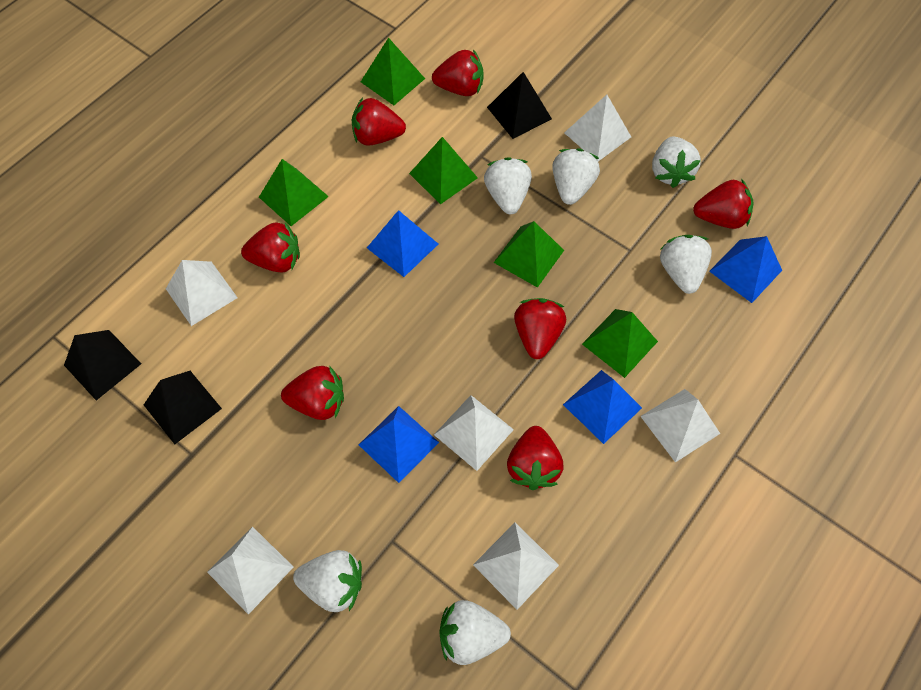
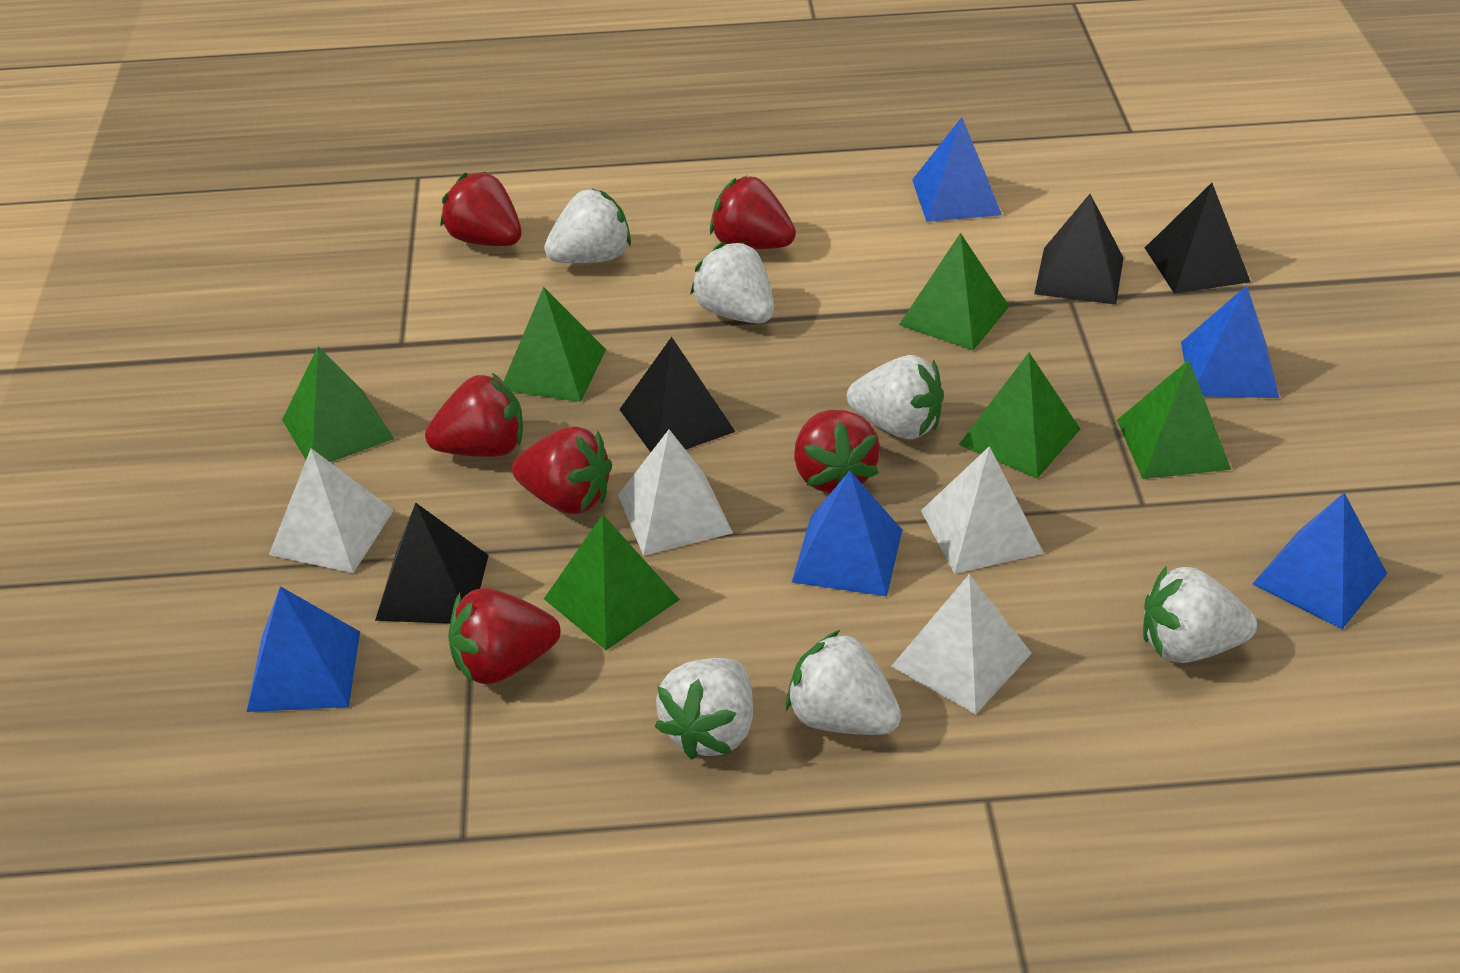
black pyramid: [64,330,141,401] [144,371,222,444] [487,72,552,139] = 3 -> [375,503,489,624] [619,337,735,452] [1034,194,1123,305] [1145,183,1251,294] = 4
blue pyramid: [359,406,439,483] [367,210,438,277] [563,370,642,444] [709,236,782,303] = 4 -> [247,586,360,712] [792,471,902,596] [912,117,1002,222] [1181,285,1279,398] [1253,493,1387,629] = 5
green pyramid: [259,159,329,226] [361,37,425,105] [409,137,478,204] [493,221,564,288] [582,309,658,378] = 5 -> [282,346,394,462] [503,287,606,402] [544,514,680,650] [899,233,1009,350] [959,353,1080,479] [1117,360,1231,479] = 6
red strawberry: [241,222,300,272] [281,365,344,420] [352,98,406,146] [432,49,484,96] [507,426,563,490] [514,298,566,359] [693,179,754,229] = 7 -> [425,373,523,457] [440,172,522,246] [449,588,561,684] [512,427,612,514] [710,176,796,249] [794,410,880,493] = 6
white pyramid: [166,260,238,326] [207,527,294,614] [434,395,514,471] [473,523,559,610] [564,95,631,161] [640,389,720,462] = 6 -> [269,448,394,573] [618,429,733,556] [891,574,1032,715] [921,446,1043,574] = 4

